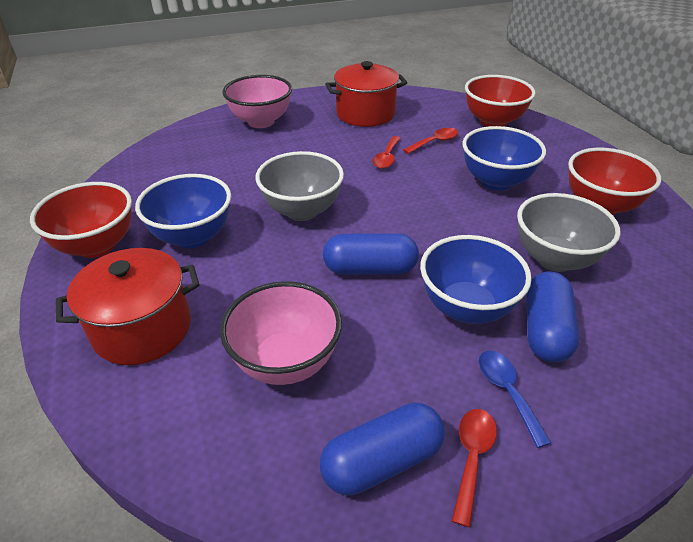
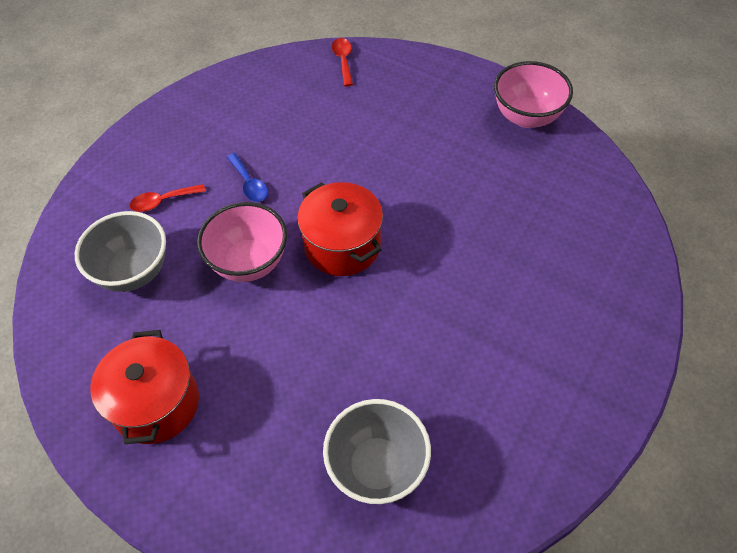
blue bowl: [135,174,231,248] [420,235,532,324] [462,126,546,190] = 3 -> none = 0
blue capsule: [320,402,445,495] [323,233,419,275] [526,272,579,363] = 3 -> none = 0
red bowl: [30,182,132,258] [465,75,536,127] [568,148,661,215] = 3 -> none = 0
red spoon: [372,136,401,169] [403,128,458,154] [452,409,497,527] = 3 -> [129,184,206,212] [331,38,353,86] = 2

